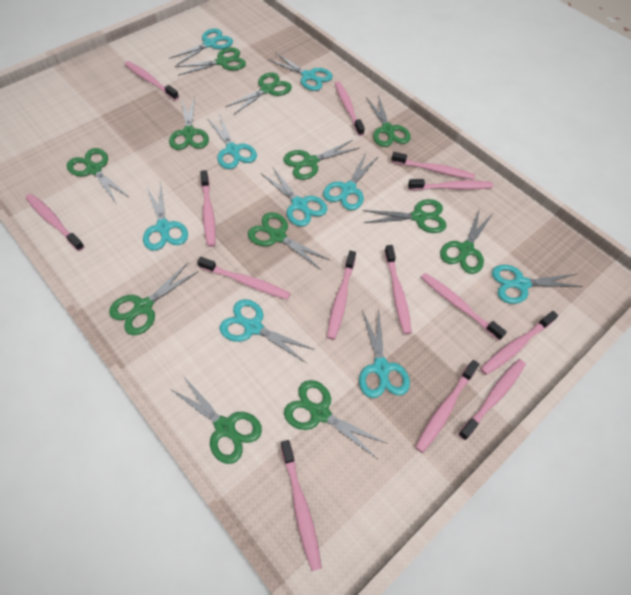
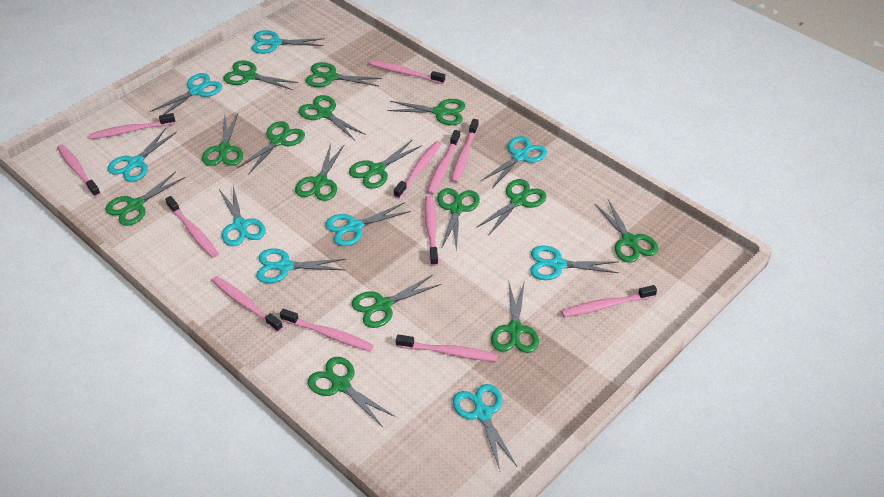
green scissors: [67,148,130,203] [109,263,197,335] [169,97,209,150] [169,376,262,464] [175,47,246,75] [225,72,292,114] [248,212,330,270] [283,140,359,180] [284,380,386,460] [362,199,447,233] [366,95,411,147] [440,208,493,274] = 12 -> [105,171,185,226] [202,113,243,166] [223,60,299,90] [237,121,305,175] [295,144,344,201] [299,95,366,140] [306,62,382,87] [308,357,396,427] [349,139,422,189] [352,275,441,328] [387,99,466,125] [437,188,480,252] [476,179,547,236] [491,280,539,353] [594,199,658,263] = 15
pink toothbrush: [26,194,85,251] [125,61,179,100] [197,257,291,299] [200,170,216,247] [281,440,322,571] [327,251,356,340] [335,81,365,136] [384,245,412,334] [391,152,475,180] [408,179,493,190] [415,360,479,453] [421,273,507,341] [458,359,526,440] [480,311,558,375] = 14 -> [57,144,101,197] [89,113,175,139] [165,196,218,258] [212,276,283,332] [280,309,374,351] [370,60,445,84] [394,141,441,199] [396,335,498,361] [424,196,439,266] [427,130,460,195] [451,119,479,183] [561,285,657,317] = 12

